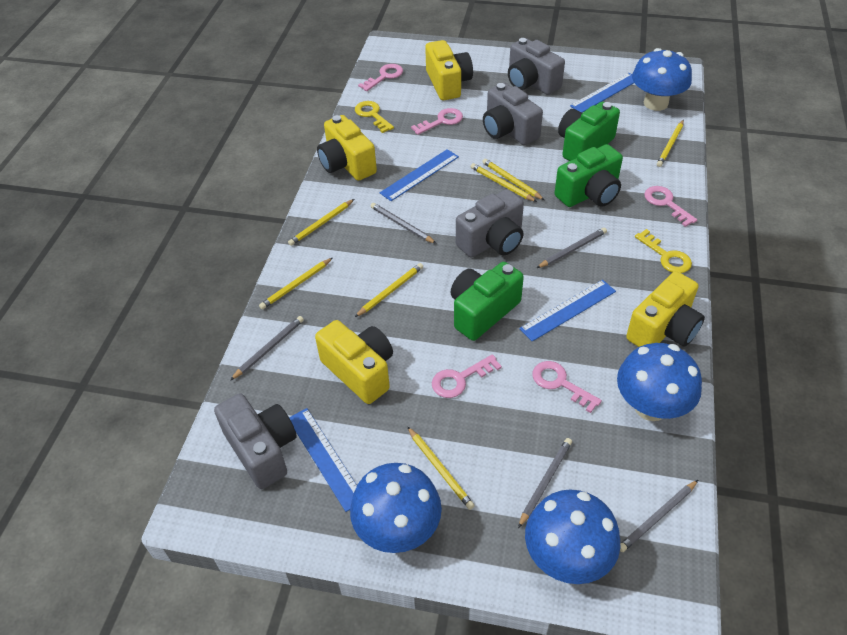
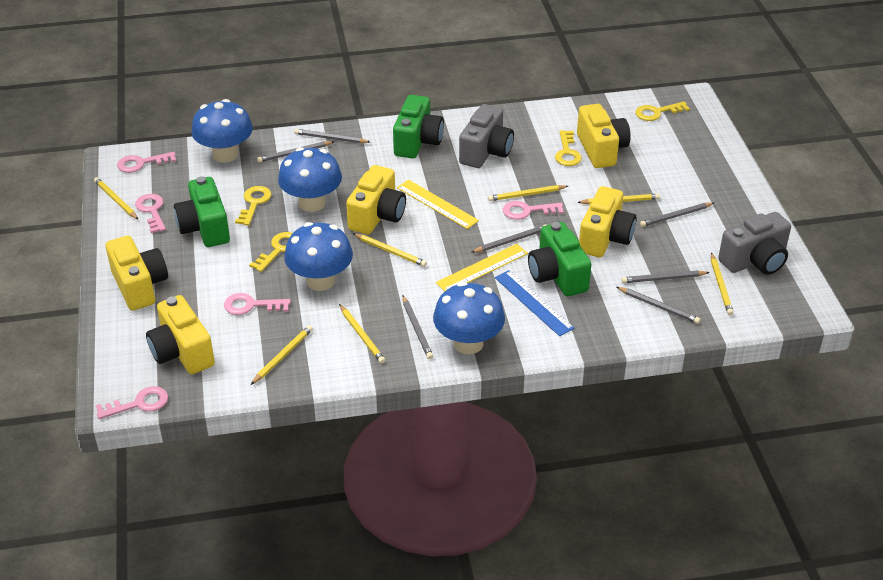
blue ruler: [289,408,357,512] [380,149,459,201] [519,280,616,342] [570,73,634,113] = 4 -> [495,270,574,336] = 1
grey camera: [214,393,297,489] [456,189,524,257] [483,83,543,145] [508,38,565,95] = 4 -> [459,104,514,168] [718,212,791,275] = 2
grey pencil: [230,316,304,380] [370,203,437,244] [518,438,572,528] [537,227,607,268] [620,480,698,552] = 5 -> [257,141,335,163] [294,129,370,143] [402,295,433,359] [471,224,547,253] [617,287,700,324] [621,270,710,283] [640,202,714,227] = 7
yellow camera: [315,320,393,404] [317,115,377,181] [425,40,473,100] [626,271,705,347] = 4 -> [106,236,168,311] [146,295,215,374] [346,165,406,234] [577,104,631,168] [579,186,636,257] = 5
yellow key: [355,101,394,133] [635,229,692,273] = 2 -> [235,186,272,225] [249,232,293,272] [555,130,582,166] [635,102,690,121] = 4
yellow ruler: none = 0 -> [397,180,479,229] [436,244,528,292] = 2

